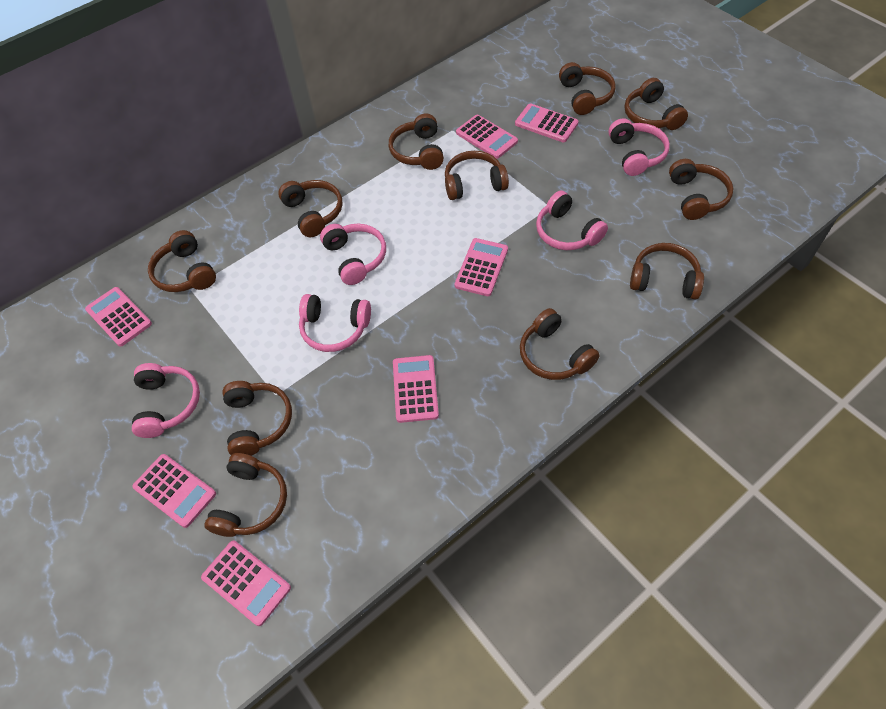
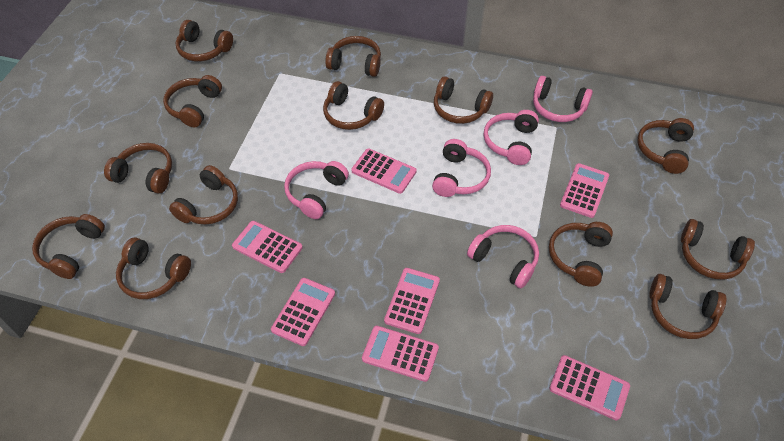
brown headphones: [148,230,216,292] [204,453,287,537] [222,381,292,456] [278,180,343,237] [388,114,444,170] [445,151,509,200] [520,308,600,380] [559,62,616,115] [625,78,688,130] [630,243,704,300] [669,159,733,220] = 11 -> [32,214,105,279] [104,143,172,194] [116,237,191,299] [163,75,222,127] [169,165,238,225] [175,20,233,61] [323,81,384,130] [325,36,381,77] [434,76,493,124] [549,222,613,287] [637,118,694,174] [649,274,726,339] [681,219,755,280] = 13

